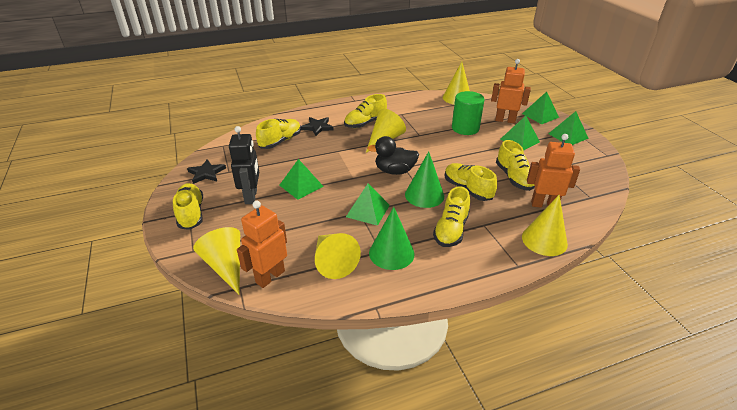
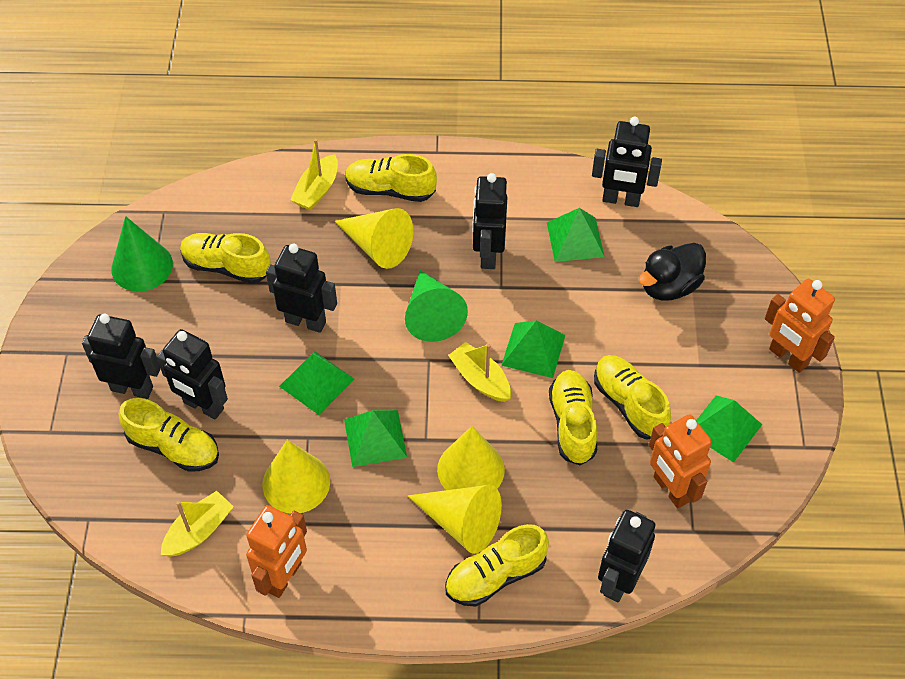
black robot: [229,126,259,204] = 1 -> [82,313,161,399] [157,329,228,419] [266,244,337,333] [472,173,507,269] [592,117,662,207] [598,510,655,602] = 6
black star: [187,159,226,184] [301,117,334,136] = 2 -> none = 0
green cylinder: [452,91,485,135] = 1 -> none = 0
yellow boat: none = 0 -> [161,491,234,557] [290,139,338,210] [448,342,511,402] = 3
yellow cone: [193,227,240,295] [315,233,361,279] [366,109,406,153] [443,62,470,105] [522,194,568,256] = 5 -> [262,440,330,514] [335,208,413,269] [407,485,502,554] [437,426,505,490] = 4

